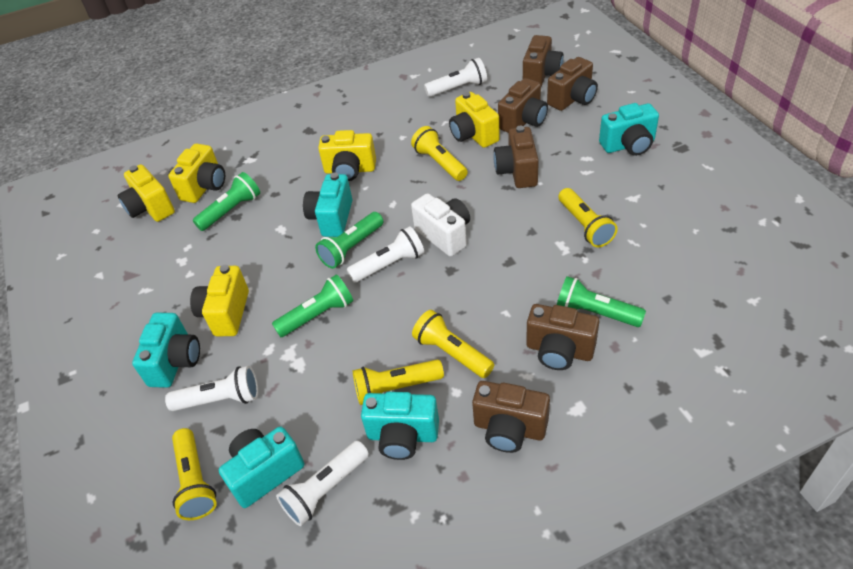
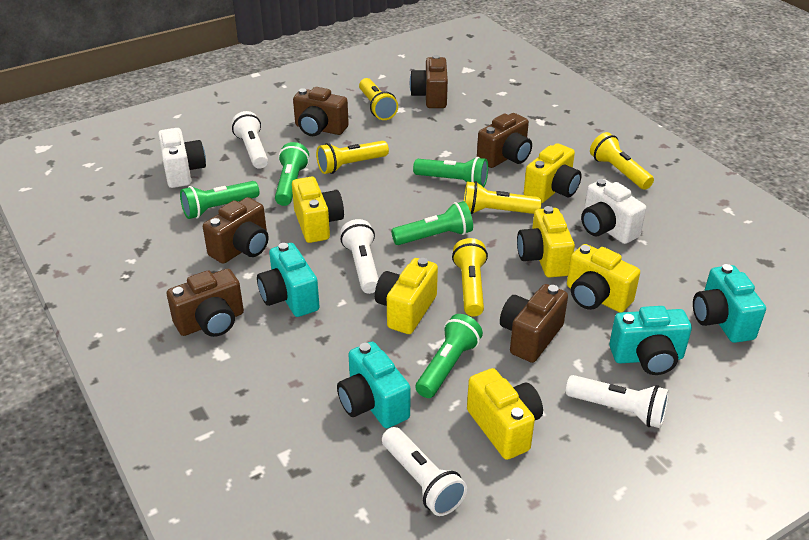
green flashlight: [193,172,260,231] [272,274,353,337] [315,212,384,269] [557,276,646,327] = 4 -> [180,181,259,219] [275,142,309,206] [391,201,473,245] [413,157,488,187] [416,314,483,398] = 5
turquoise camera: [132,313,200,388] [219,427,304,508] [303,172,352,237] [361,392,439,460] [599,103,659,156] = 5 -> [257,243,320,317] [337,342,410,428] [609,306,692,375] [693,264,766,343] = 4
white camera: [411,193,470,257] = 1 -> [158,128,206,188] [581,179,646,244] = 2
yellow camera: [118,164,175,222] [168,144,225,203] [190,265,249,336] [318,130,376,181] [449,92,500,148] = 5 -> [292,177,344,243] [375,258,438,334] [467,368,543,460] [517,206,575,277] [524,143,582,203] [567,244,640,313] = 6

